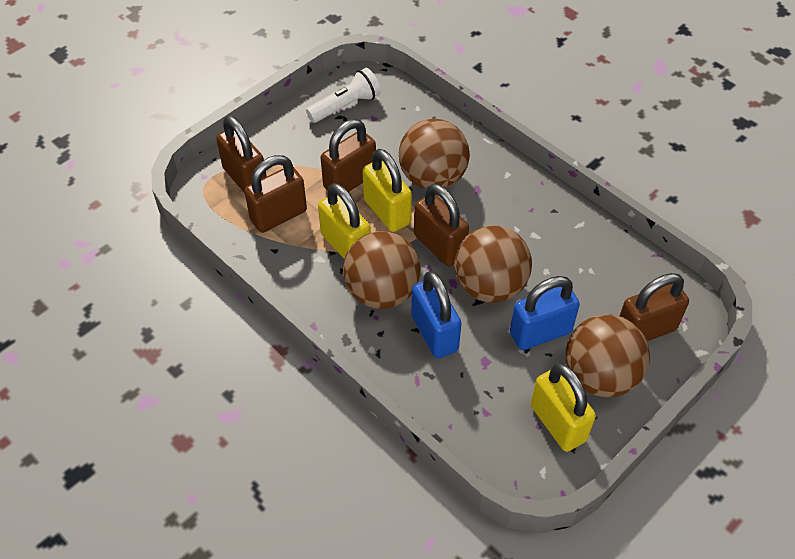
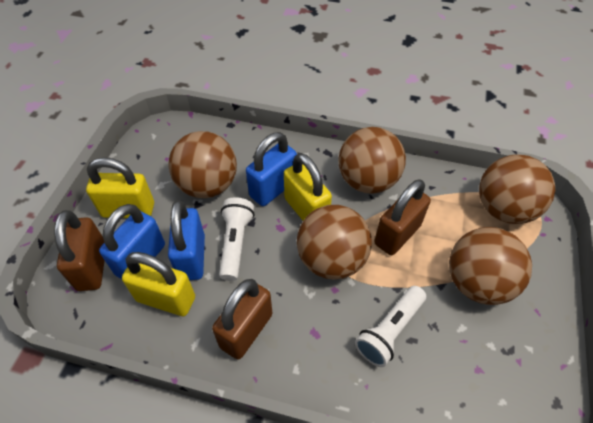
blue padlock: [412,271,461,358] [510,276,580,350] = 2 -> [99,204,165,279] [168,200,205,280] [246,132,297,206] = 3
brown ball: [343,231,421,309] [399,119,470,189] [454,225,532,303] [565,314,650,397] = 4 -> [169,131,237,198] [297,205,372,280] [338,127,406,194] [449,227,532,305] [479,154,555,224] = 5
brown padlock: [216,115,267,193] [244,155,307,233] [321,119,376,192] [414,184,469,266] [619,273,689,341] = 5 -> [54,210,105,291] [212,279,272,359] [374,179,431,255] = 3
white flashlight: [306,68,381,123] = 1 -> [219,197,255,281] [355,286,426,367] = 2

